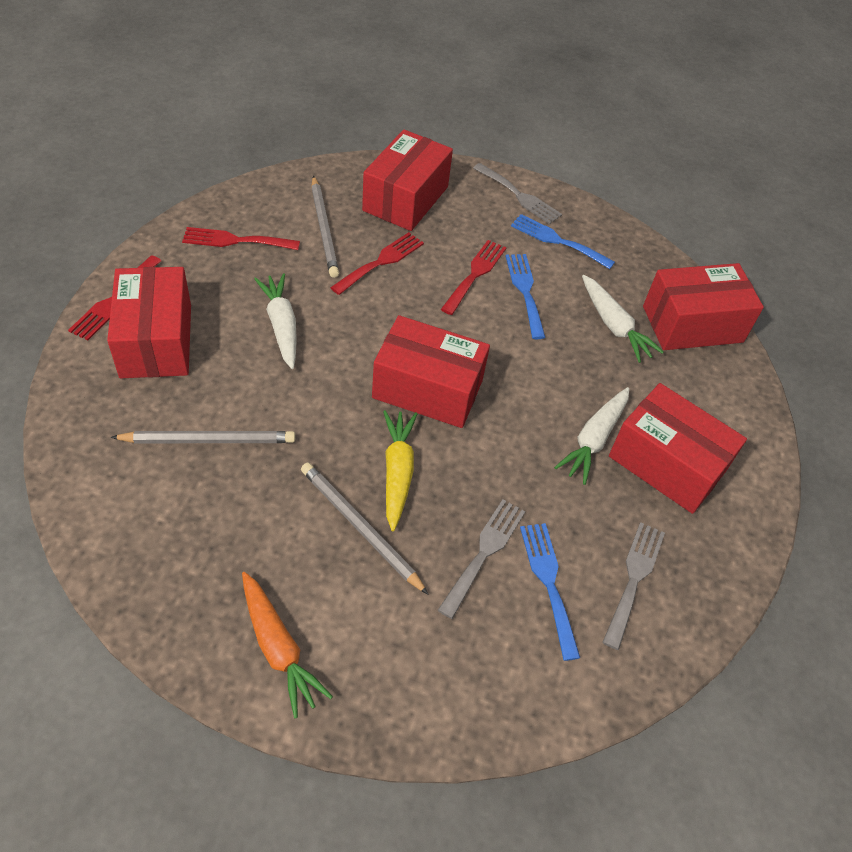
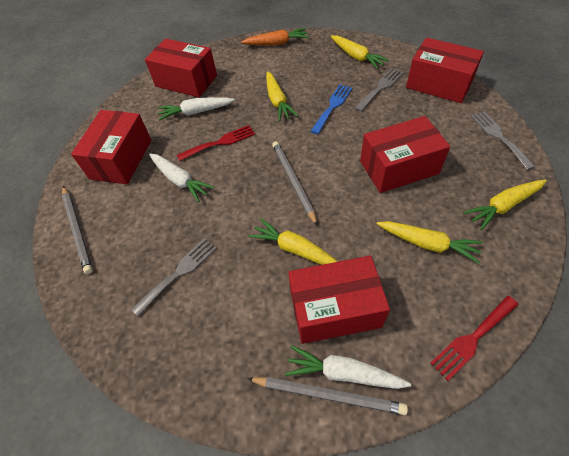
blue fork: [505,254,546,339] [511,214,615,269] [520,523,580,661] = 3 -> [311,84,353,134] = 1
red fork: [68,255,161,341] [182,227,300,250] [330,232,424,295] [441,240,506,315] = 4 -> [177,125,255,161] [430,296,519,381] = 2
yellow carrot: [383,410,417,531] = 1 -> [248,218,338,265] [266,71,298,121] [331,35,389,69] [377,221,483,264] [463,179,547,230] = 5

